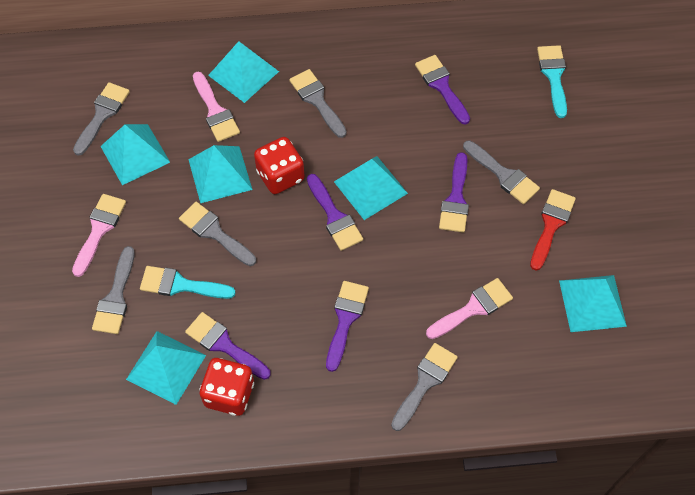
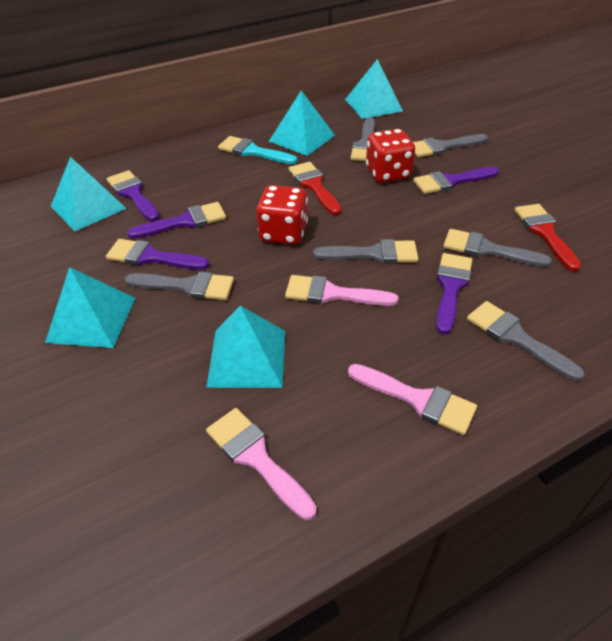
red brush: [530,189,576,271] = 1 -> [289,162,342,215] [514,204,581,271] = 2
turquoise brush: [140,266,236,299] [537,45,567,118] = 2 -> [218,136,298,164] = 1
turquoise pyramid: [100,124,170,185] [126,331,206,405] [188,145,253,203] [208,41,279,103] [334,156,408,220] [559,275,627,332] = 6 -> [45,267,135,348] [51,157,127,231] [206,306,285,388] [269,91,335,156] [345,59,403,119] = 5

